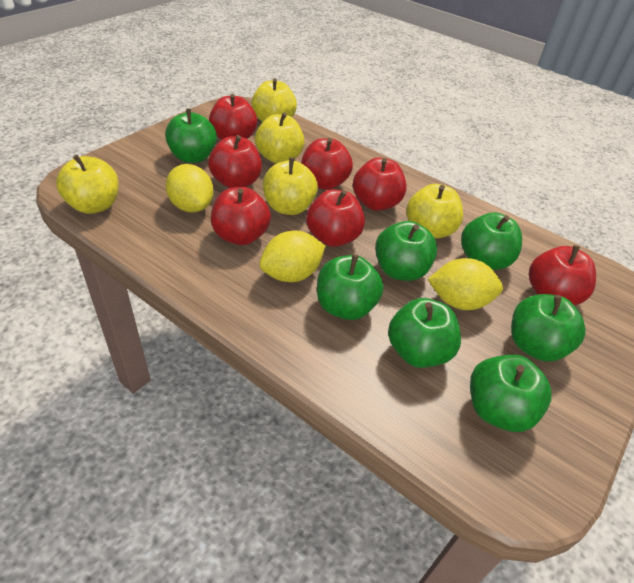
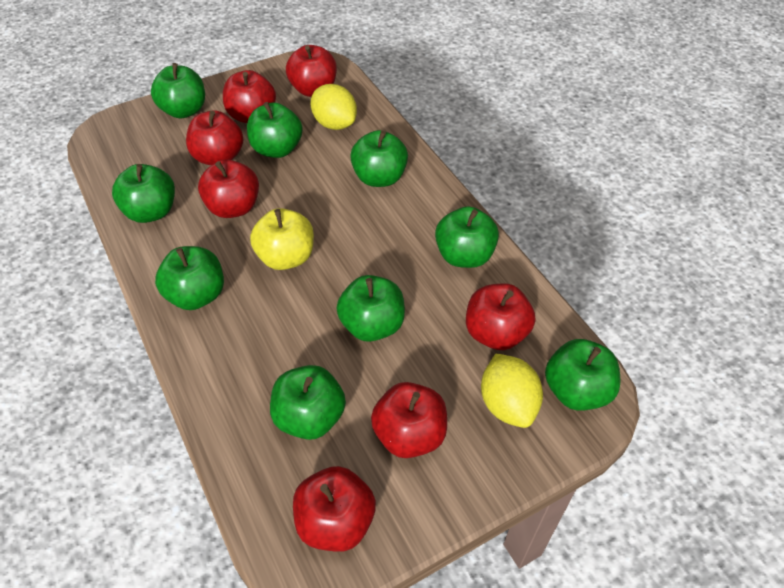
green apple: [165,109,217,163] [317,254,384,320] [375,221,437,281] [388,298,461,368] [461,212,522,270] [470,355,552,432] [511,294,586,362] = 7 -> [112,164,175,223] [151,63,205,119] [155,246,224,310] [247,102,303,158] [270,365,346,440] [336,275,405,342] [350,130,408,187] [435,206,499,268] [545,339,620,411] = 9
yellow apple: [56,155,119,214] [252,78,297,122] [255,112,304,164] [263,157,318,215] [406,184,463,239] = 5 -> [250,208,314,270] = 1
yellow lemon: [166,164,214,213] [259,230,326,282] [428,258,503,310] = 3 -> [310,84,357,130] [481,354,543,428] = 2

